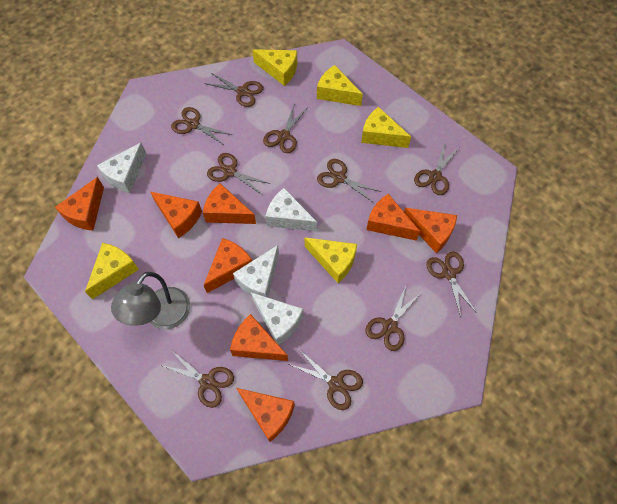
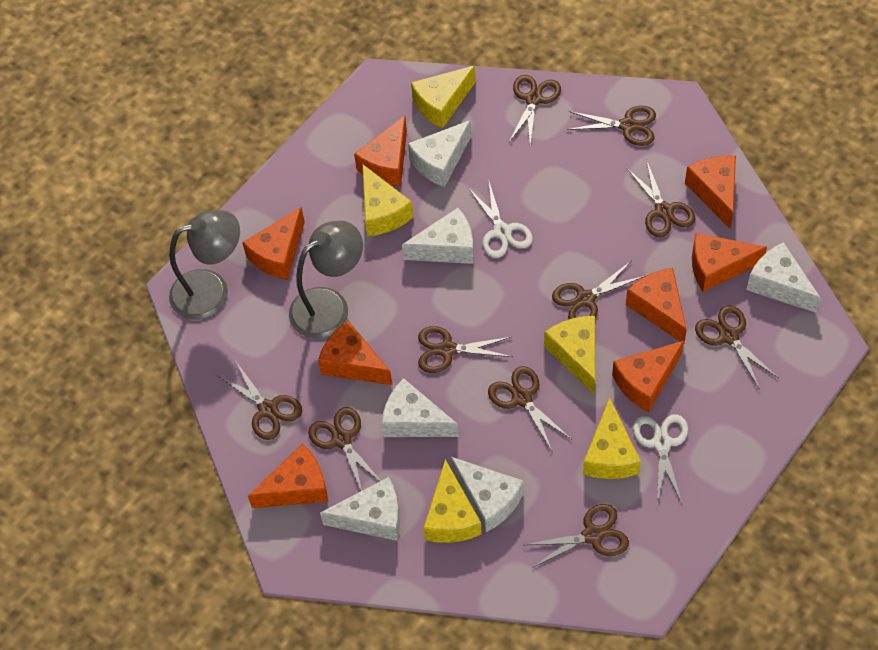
grey lamp: [111,272,190,329] = 1 -> [169,210,240,320] [289,220,363,339] = 2
white cheese: [97,142,146,193] [233,245,279,297] [251,292,304,345] [265,188,317,231] = 4 -> [320,477,400,541] [382,378,459,437] [402,208,474,264] [408,120,472,188] [451,457,524,532] [746,242,821,313] = 6
white scissors: none = 0 -> [468,182,533,258] [633,414,688,504] = 2

